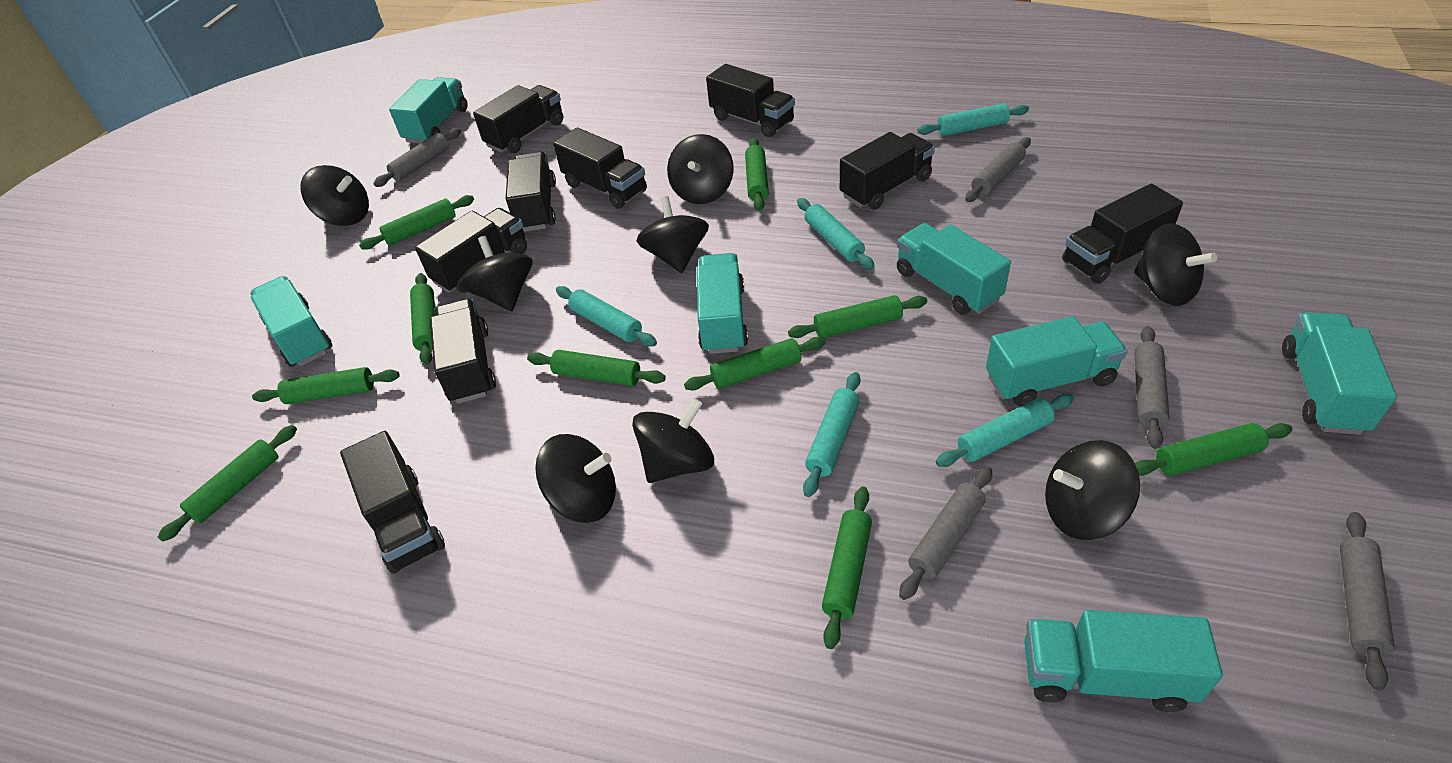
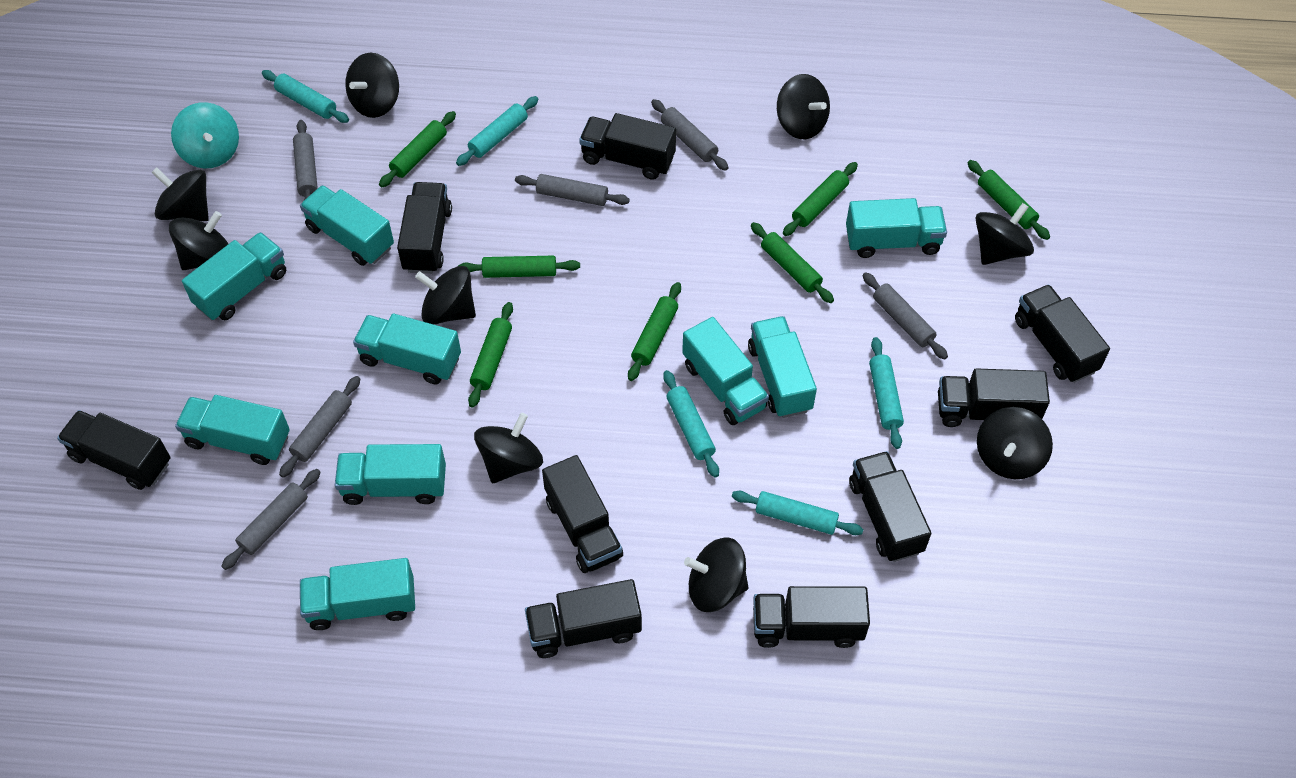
black spinning top: [301,165,369,226] [459,236,532,311] [535,434,616,523] [632,398,714,483] [636,196,709,273] [667,134,734,204] [1045,440,1140,540] [1134,223,1217,306] = 8 -> [151,167,209,221] [169,211,228,270] [345,53,399,118] [415,266,476,324] [474,413,543,483] [684,537,748,612] [777,74,830,139] [975,203,1034,265] [977,407,1053,479] = 9
green rolling pin: [158,425,297,542] [252,367,400,404] [359,195,474,249] [410,273,435,365] [527,350,666,386] [684,337,826,390] [745,138,769,211] [788,295,927,338] [822,486,872,649] [1135,423,1292,476] = 10 -> [379,111,456,187] [458,255,580,278] [468,302,513,408] [628,282,681,381] [751,222,834,303] [783,162,858,236] [968,160,1050,240] = 7
grey rolling pin: [373,128,461,187] [899,466,992,600] [965,137,1031,202] [1134,326,1170,449] [1340,512,1395,690] = 5 -> [221,469,321,570] [279,376,360,478] [293,120,318,200] [515,174,630,206] [651,99,729,171] [862,272,948,359] = 6
turquoise spinning top: none = 0 -> [171,102,239,169] = 1
turquoise truck: [250,276,332,367] [389,77,468,143] [697,253,748,354] [897,223,1011,315] [986,316,1128,407] [1024,610,1223,712] [1282,312,1397,435] = 7 -> [175,395,290,465] [182,232,286,320] [300,185,394,266] [300,558,415,630] [335,444,446,505] [353,314,461,385] [682,317,769,425] [748,316,817,418] [846,198,947,258] = 9

